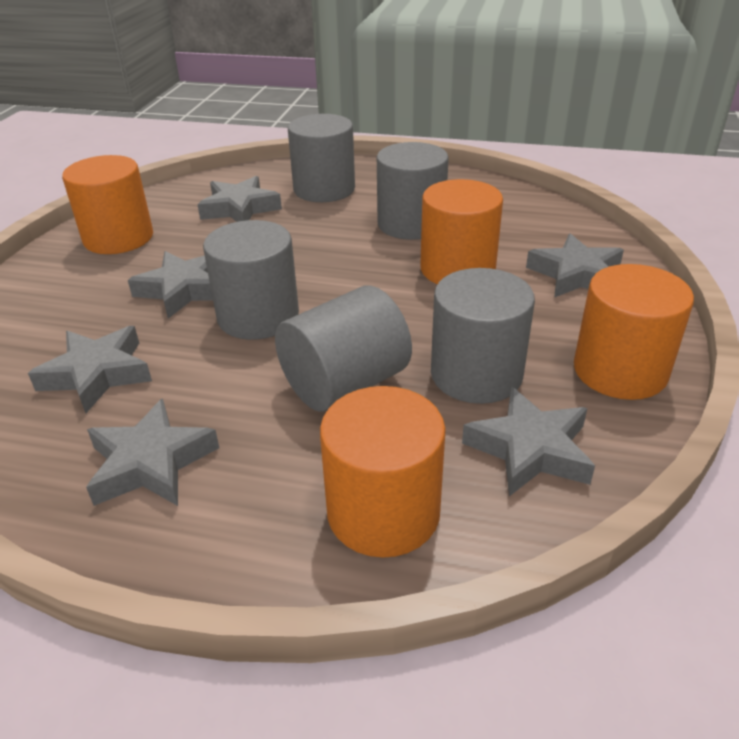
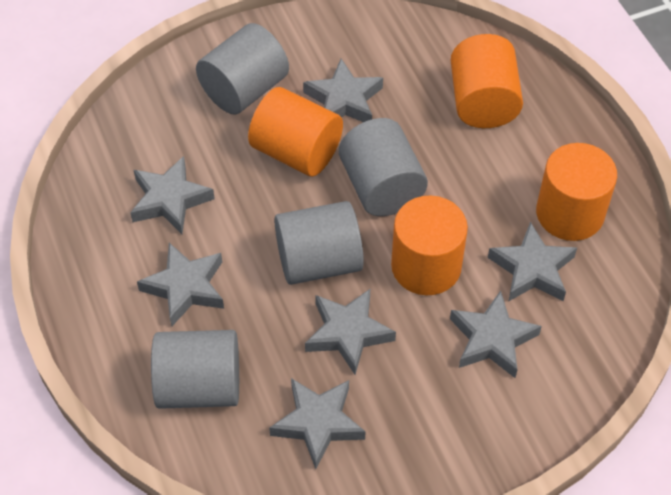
grey cylinder: [203,220,299,340] [275,286,412,412] [288,114,355,202] [377,142,449,240] [431,268,535,404] = 5 -> [151,330,239,409] [196,23,289,114] [274,201,364,285] [339,118,428,216] = 4
grey star: [28,326,152,413] [86,398,219,506] [128,251,213,319] [197,176,282,222] [462,387,595,496] [526,233,624,298] = 6 -> [130,156,215,234] [137,243,224,326] [269,378,366,469] [303,59,383,122] [305,289,396,375] [450,291,542,378] [488,222,577,302] = 7

